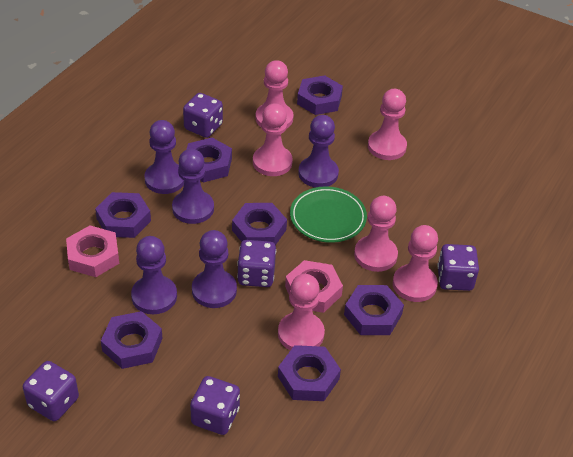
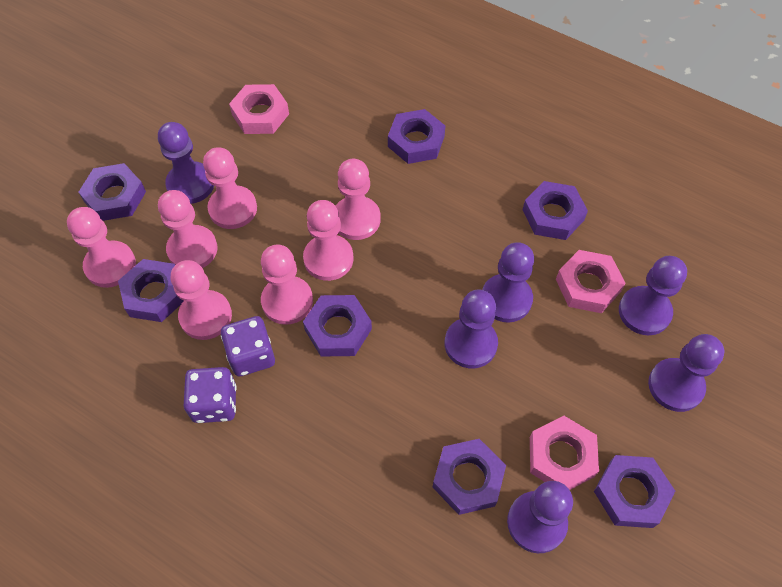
green plate: [290,186,367,243] = 1 -> none = 0
pink nut: [66,226,119,277] [285,260,343,313] = 2 -> [229,84,289,134] [530,416,599,490] [556,250,626,313] = 3
pink pawn: [253,103,293,176] [255,60,294,128] [278,274,325,351] [354,196,398,272] [368,89,407,160] [393,225,438,302] = 6 -> [67,207,136,288] [158,190,218,268] [171,260,232,340] [203,147,257,229] [261,245,313,325] [303,200,354,281] [335,159,381,240] = 7
purple dice: [23,361,79,421] [183,93,223,138] [190,376,240,435] [237,240,276,287] [437,244,479,291] = 5 -> [184,367,236,423] [221,316,275,376] = 2
purple pawn: [131,236,177,314] [145,120,184,194] [172,149,214,224] [192,230,237,308] [298,115,339,188] = 5 -> [158,122,214,204] [445,289,498,368] [482,242,534,323] [507,481,573,553] [619,256,687,335] [648,334,724,412] = 6

